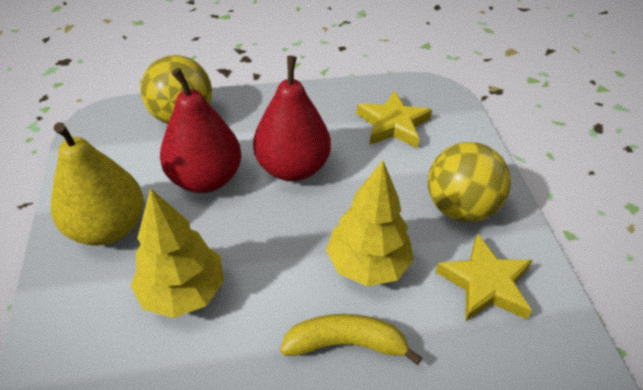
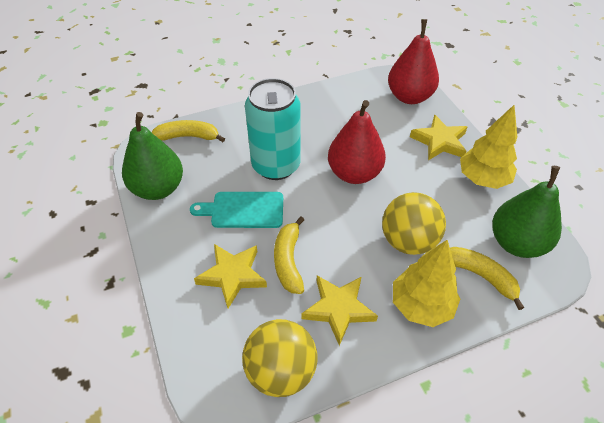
green pear: none = 0 -> [122,112,183,200] [492,166,562,258] = 2
turquoise can: none = 0 -> [245,78,301,180] = 1
turquoise cutting board: none = 0 -> [190,192,283,228] = 1
yellow banana: [280,314,422,365] = 1 -> [151,120,225,142] [274,217,304,294] [450,247,524,310] = 3
yellow pear: [51,122,144,246] = 1 -> none = 0
yellow star: [356,91,432,148] [435,234,533,322] = 2 -> [194,244,267,309] [302,276,378,346] [410,114,467,160] = 3

